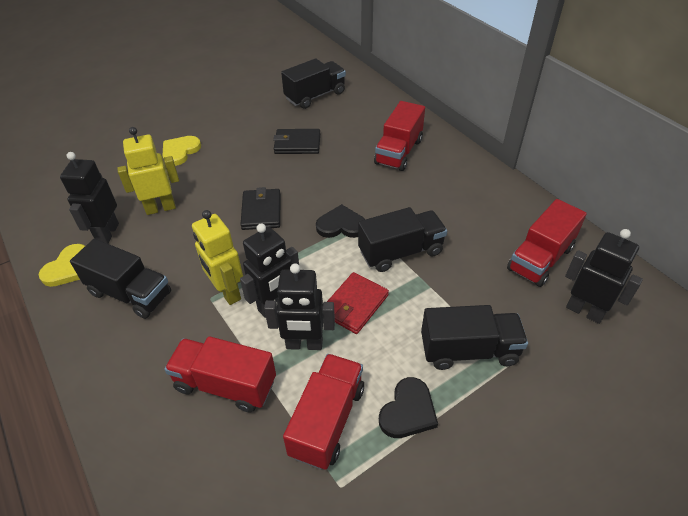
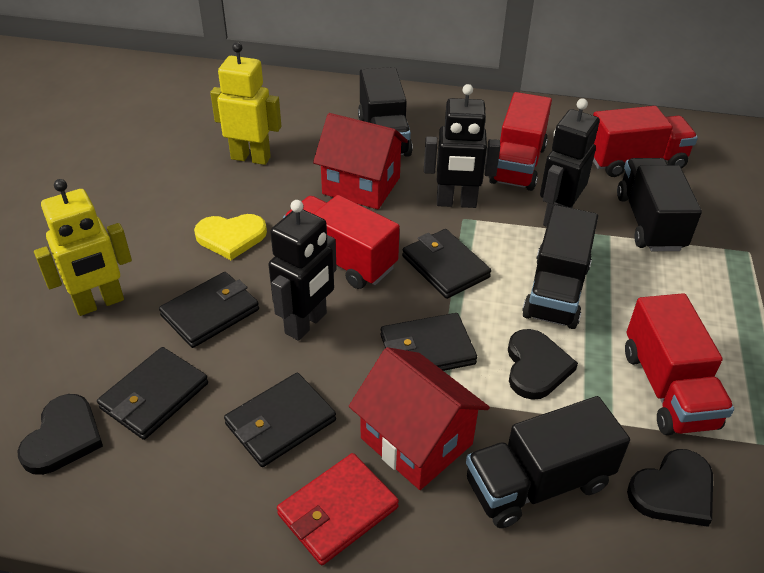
black heart: [316,204,365,238] [379,377,438,438] = 2 -> [17,394,103,475] [508,329,578,400] [627,449,713,527] = 3
black robot: [60,152,119,244] [240,224,299,318] [264,264,335,350] [565,229,643,324] = 4 -> [269,200,337,341] [424,84,500,208] [540,98,599,227] = 3
black wallet: [240,187,280,230] [273,129,320,154] = 2 -> [97,347,208,440] [159,272,259,348] [224,373,336,467] [381,313,477,371] [402,229,491,299] = 5
red house: none = 0 -> [313,113,408,209] [349,347,490,490] = 2
yellow heart: [38,244,85,287] [163,136,201,166] = 2 -> [194,214,267,260] = 1

